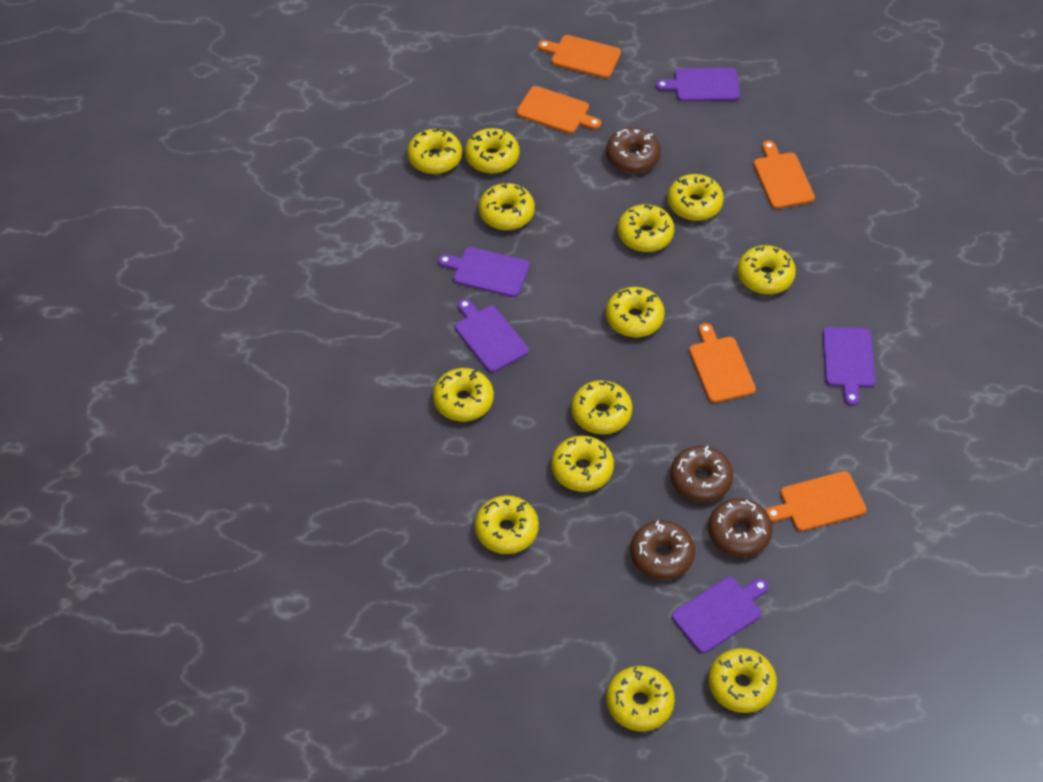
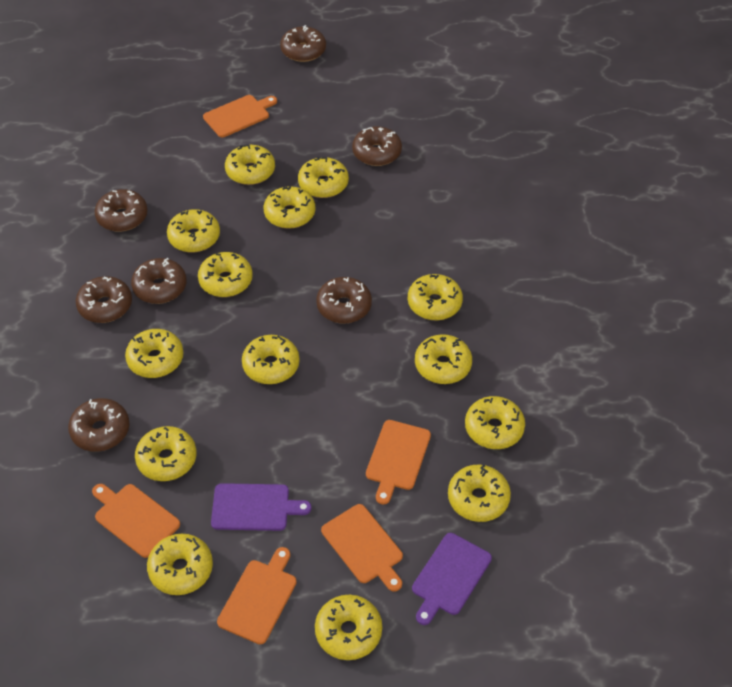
brown donut: [606,128,661,173] [630,520,695,580] [670,446,733,502] [708,498,773,557] = 4 -> [68,398,130,452] [76,276,132,323] [95,189,148,231] [131,258,187,304] [280,25,326,62] [316,277,372,324] [352,126,402,166] = 7
purple cutting board: [438,247,530,297] [455,299,529,372] [656,68,740,101] [672,577,769,653] [823,327,875,406] = 5 -> [211,483,312,531] [412,533,492,625] = 2
yellow donut: [407,128,462,174] [433,368,494,421] [465,128,519,173] [475,495,539,554] [479,183,535,230] [552,436,614,492] [571,380,633,434] [606,287,665,337] [606,666,675,731] [618,204,674,252] [668,174,724,221] [709,648,777,713] [738,245,796,294] = 13 -> [125,329,183,378] [135,426,197,481] [147,533,213,595] [167,209,220,253] [198,252,253,297] [225,145,275,185] [242,335,300,384] [264,186,315,229] [298,157,349,198] [315,595,382,660] [408,274,463,320] [415,334,472,384] [448,464,511,522] [465,396,525,449] = 14

